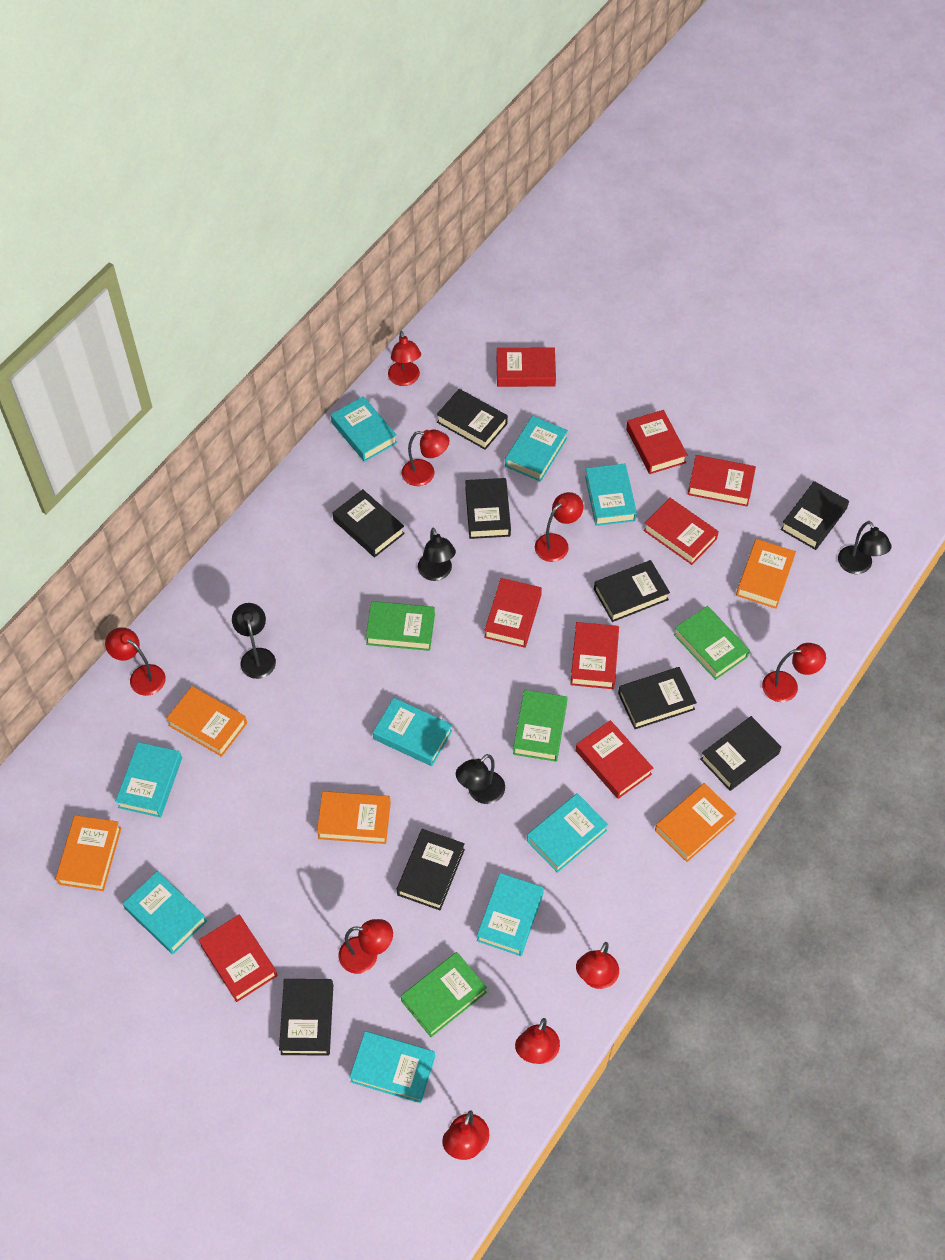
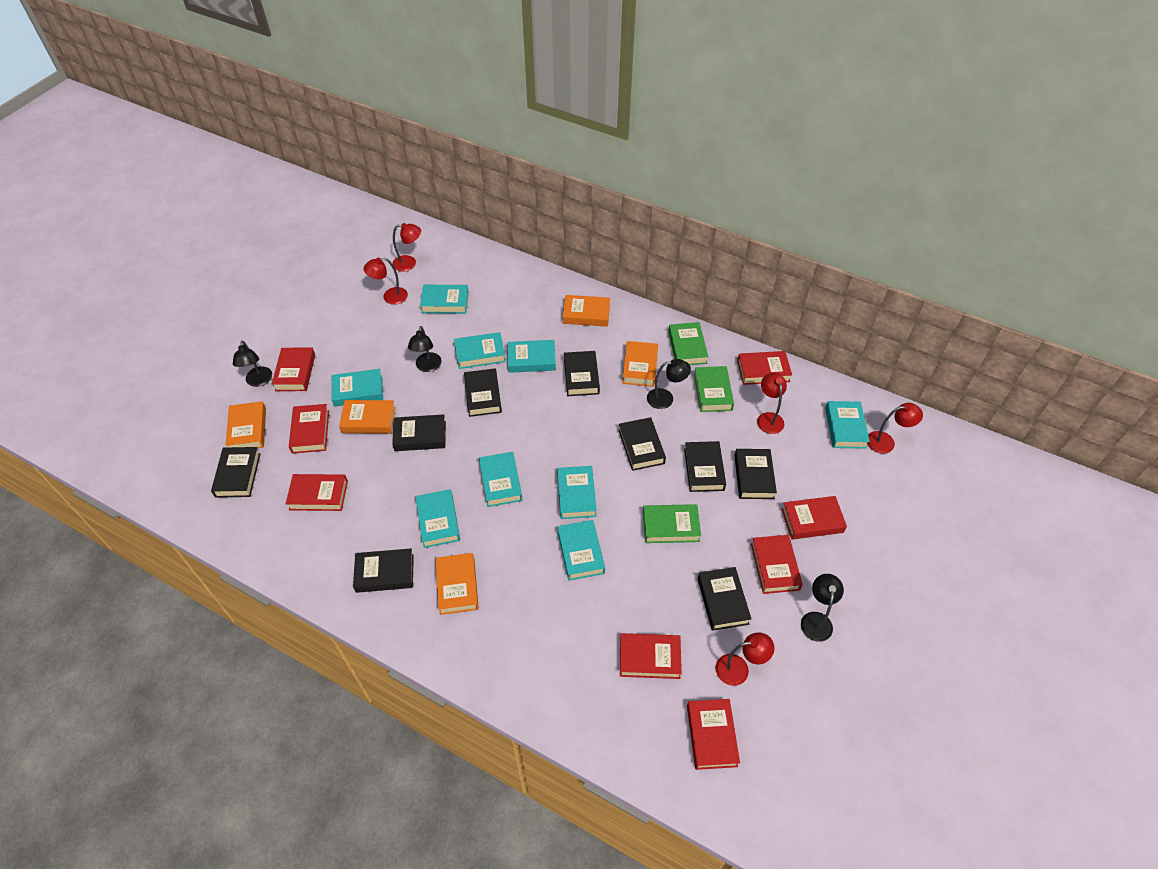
green book: [366,601,435,651] [401,952,487,1037] [513,690,568,762] [674,606,750,680] = 4 -> [643,504,701,543] [668,322,709,365] [694,366,734,412] = 3
red lamp: [105,627,166,696] [339,919,393,974] [388,331,421,386] [402,429,449,486] [442,1111,490,1160] [515,1018,560,1064] [535,492,583,562] [576,942,619,989] [762,643,826,702] = 9 -> [363,258,408,305] [392,223,421,272] [716,633,775,686] [757,373,787,434] [867,403,923,454] = 5

